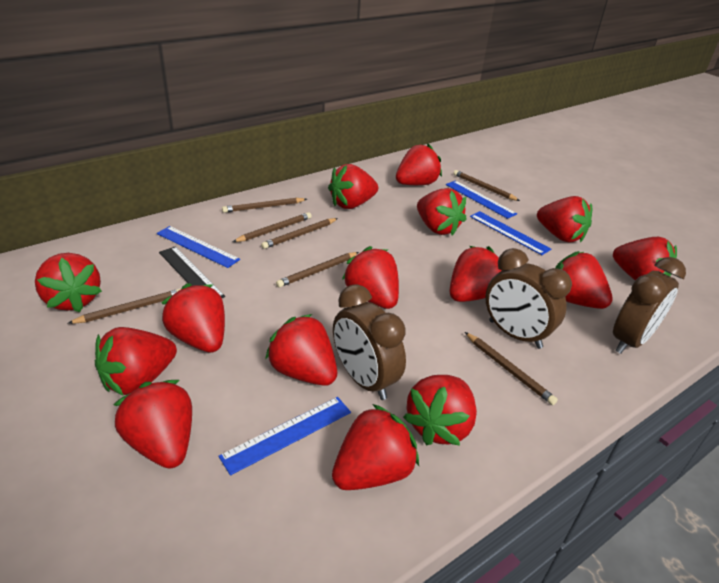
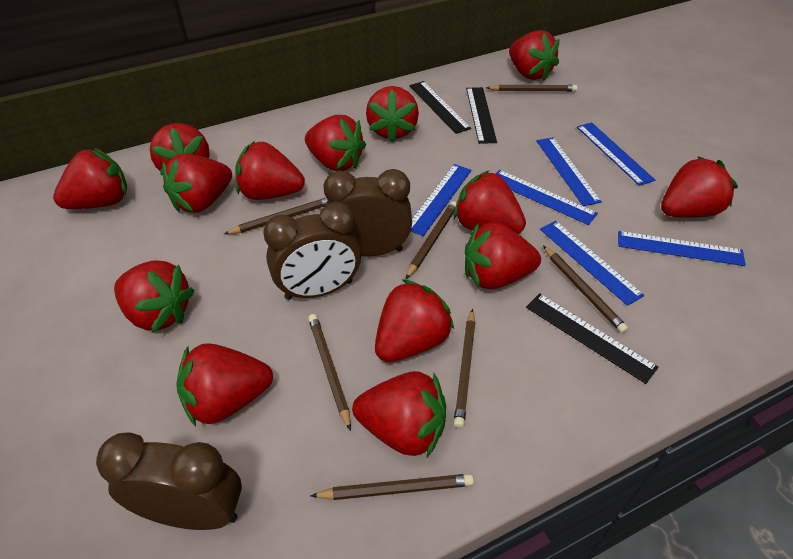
black ruler: [159,246,225,298] = 1 -> [409,81,471,134] [466,87,497,144] [526,293,659,384] = 3
blue ruler: [157,226,240,268] [219,397,351,475] [446,180,517,219] [470,211,551,255] = 4 -> [411,164,472,236] [495,170,598,225] [536,137,602,206] [540,221,644,306] [577,122,655,186] [618,231,746,266] = 6
red strawberry: [35,253,102,312] [95,327,177,396] [114,380,192,469] [161,283,225,353] [265,314,337,386] [328,164,378,209] [332,404,419,490] [342,246,399,309] [396,144,442,185] [403,375,477,446] [417,188,466,236] [449,246,502,302] [537,196,592,243] [555,251,613,309] [613,237,677,280] = 15 -> [53,148,127,209] [114,260,195,333] [150,123,210,175] [162,154,232,213] [176,343,273,427] [235,141,305,200] [305,115,366,171] [352,371,446,457] [366,86,419,142] [375,279,454,362] [454,170,526,234] [465,223,541,289] [509,30,559,80] [661,156,738,218] = 14

